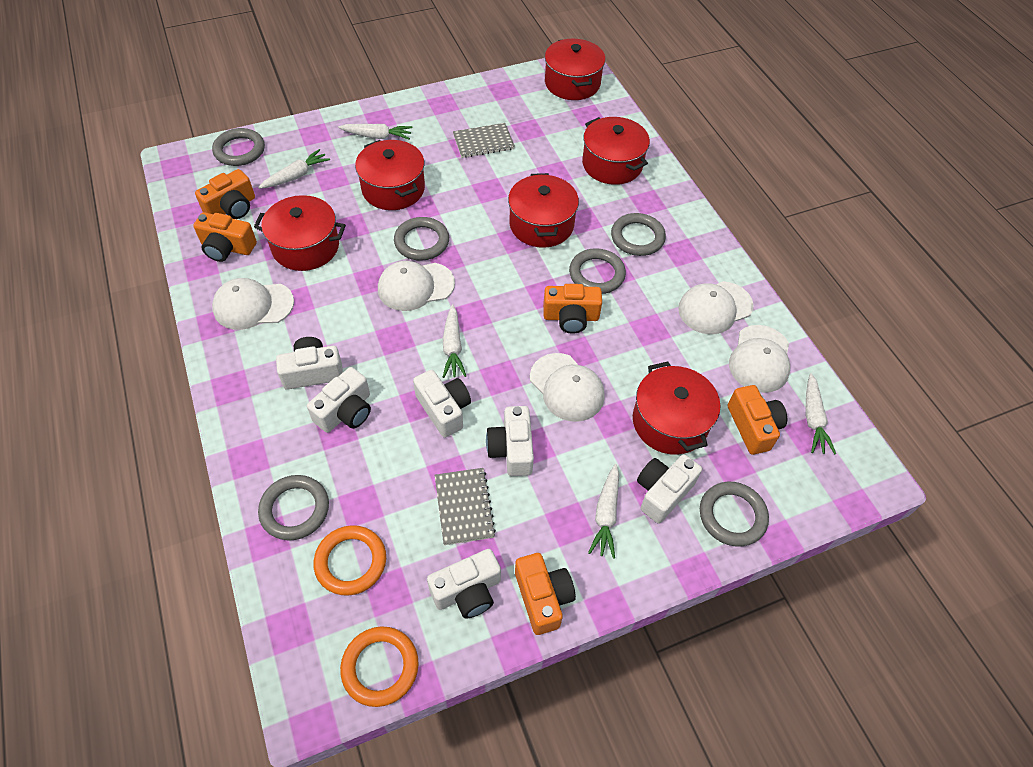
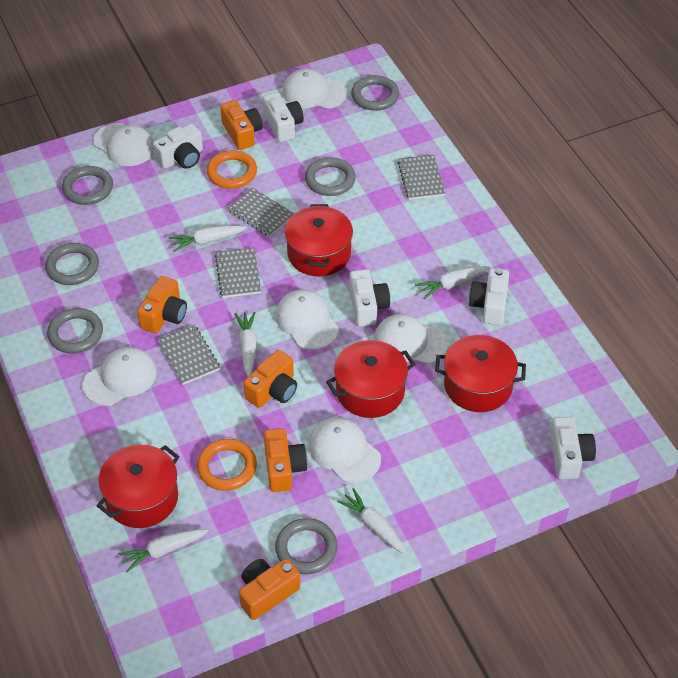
grey notebook: [435,468,496,545] [453,123,515,158] = 2 -> [157,325,220,385] [215,247,261,298] [227,187,295,237] [398,155,445,200] = 4
red pot: [254,195,346,271] [355,140,425,210] [508,173,579,248] [545,38,605,100] [582,117,650,185] [633,361,720,455] = 6 -> [97,445,179,528] [285,204,353,277] [326,340,415,418] [435,335,526,412] = 4
white camera: [276,337,343,389] [307,367,371,433] [413,370,471,438] [427,549,501,619] [486,406,534,476] [637,454,702,523] = 6 -> [153,123,203,169] [263,92,304,142] [349,269,390,326] [469,268,509,325] [550,417,596,479] = 5
white cap: [212,278,294,330] [378,261,455,311] [530,353,605,421] [678,281,754,334] [729,325,790,393] = 5 -> [82,347,157,406] [93,123,154,166] [275,289,339,350] [282,69,347,109] [309,417,381,483] [373,314,448,364] = 6

